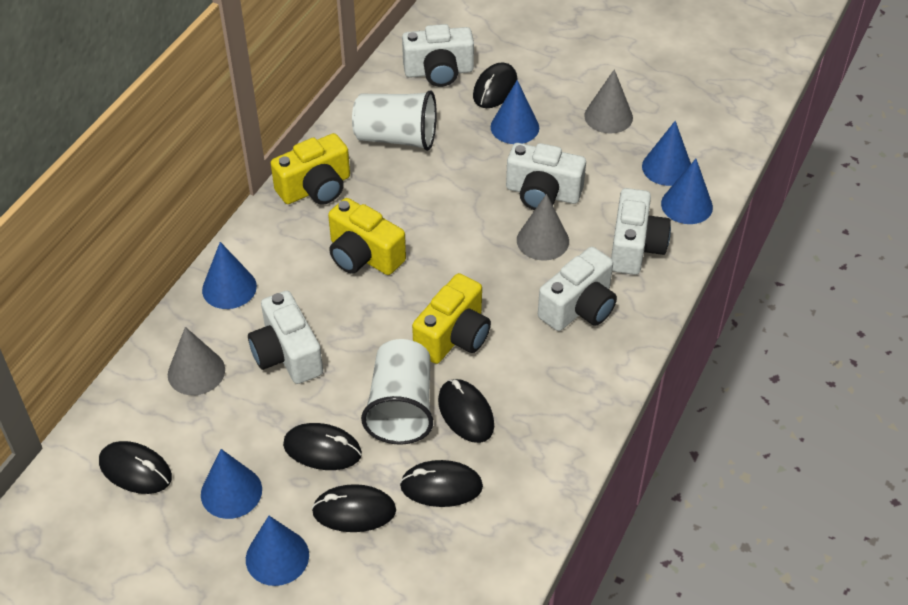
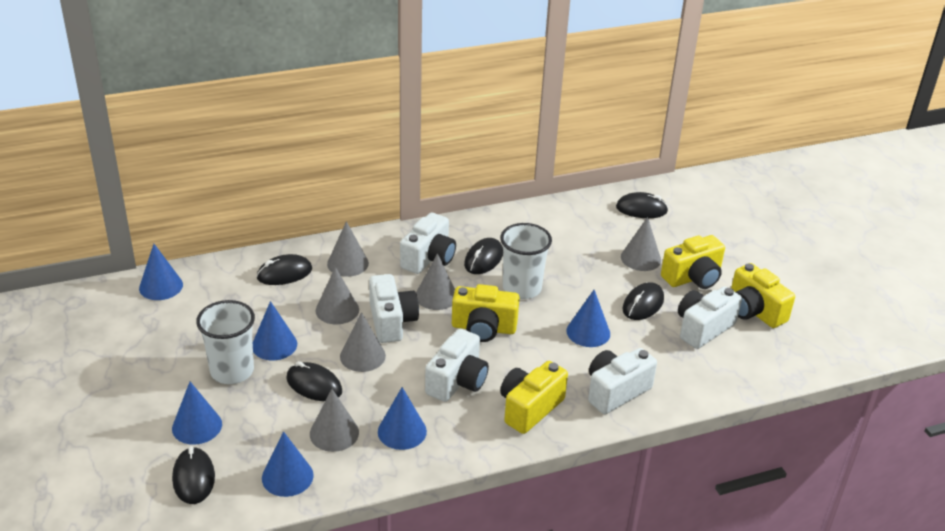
grey cone: [168,327,225,395] [517,194,569,261] [584,69,633,134] = 3 -> [310,389,359,452] [316,267,359,324] [327,221,369,277] [340,312,386,372] [416,253,455,310] [621,217,661,271] = 6
yellow camera: [271,133,350,205] [328,198,406,275] [412,273,491,364] = 3 -> [452,284,519,342] [500,361,568,434] [661,235,725,289] [731,263,795,328] = 4

